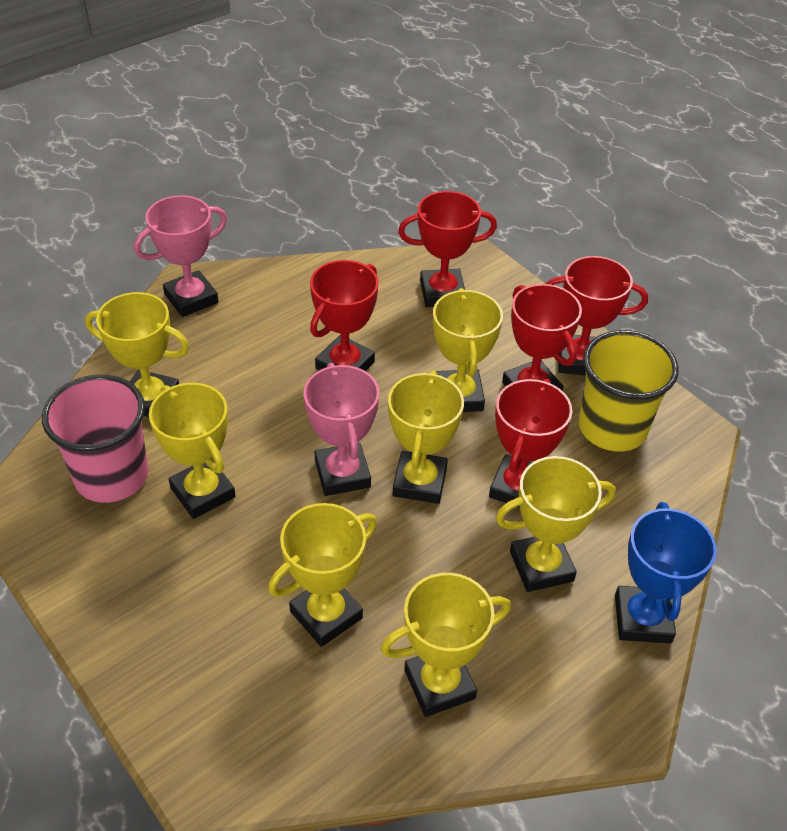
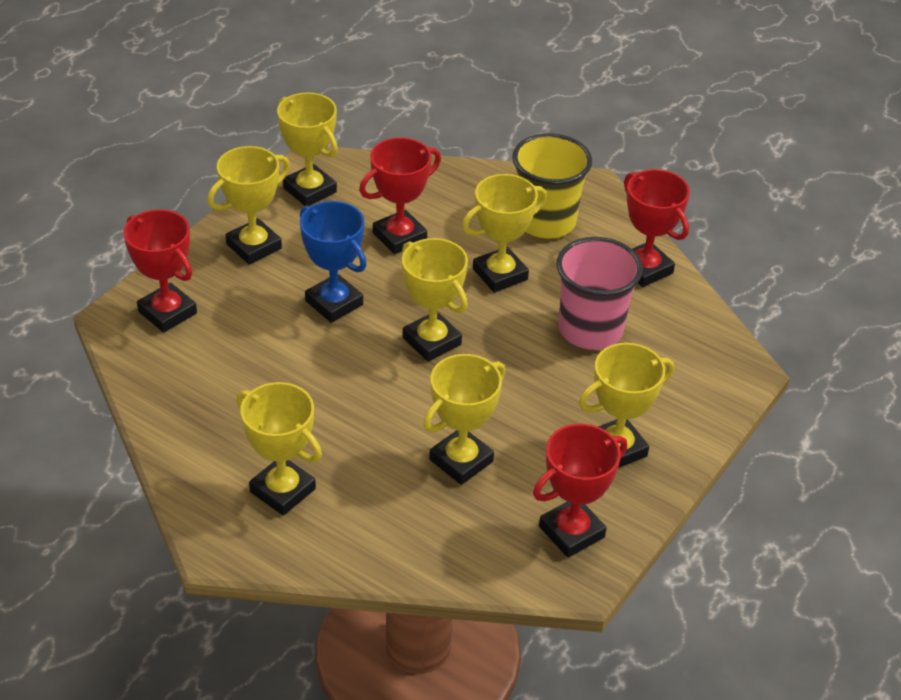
pink trophy: [134,195,227,317] [303,363,379,496] = 2 -> none = 0
red trophy: [310,260,379,371] [398,191,497,307] [489,379,572,508] [502,284,582,391] [545,256,648,376] = 5 -> [124,209,197,333] [359,138,441,254] [533,424,627,558] [624,169,690,287] = 4

